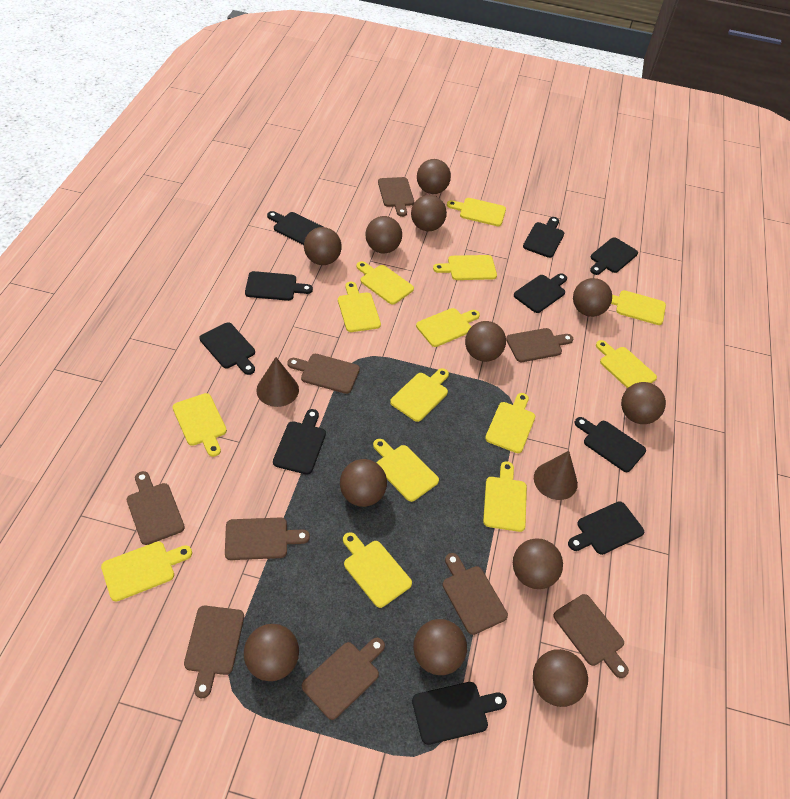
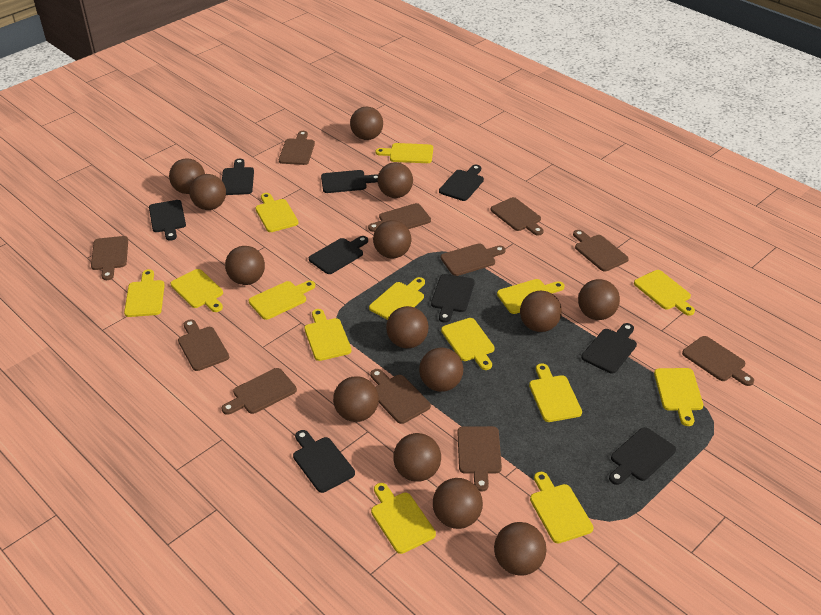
black cutting board: [200,322,255,375] [245,271,313,301] [267,211,323,245] [273,409,326,475] [412,682,507,745] [514,273,567,313] [523,217,564,258] [568,501,644,555] [575,417,646,472] [590,237,638,275] = 10 -> [149,200,186,241] [222,159,254,195] [293,430,355,493] [309,236,368,274] [321,170,378,193] [431,274,475,323] [439,165,484,201] [581,323,637,374] [609,427,676,485] = 9
brown ball: [244,624,299,681] [304,227,342,265] [340,459,387,507] [366,216,402,253] [411,195,447,231] [413,619,467,675] [417,159,451,194] [465,321,506,362] [513,538,563,589] [533,649,588,707] [573,278,612,317] [621,382,666,424] = 12 -> [169,158,205,194] [189,174,226,210] [225,246,265,285] [333,376,379,422] [350,107,383,140] [373,220,411,259] [377,162,413,198] [386,306,429,348] [393,433,441,482] [419,348,463,392] [433,478,483,529] [494,522,547,576] [520,291,562,332] [578,279,620,320] = 14
brown cone: [256,357,299,407] [534,451,578,500] = 2 -> none = 0
brown cutting board: [127,471,185,545] [184,606,244,698] [225,517,310,560] [287,354,360,394] [302,638,385,720] [378,177,414,217] [442,553,508,635] [506,328,573,362] [553,594,629,678] = 9 -> [91,236,128,280] [178,319,229,371] [221,368,297,415] [279,131,315,165] [368,203,431,232] [370,369,431,424] [441,243,506,276] [457,426,502,491] [491,197,544,235] [573,230,629,272] [682,336,754,386] = 11

